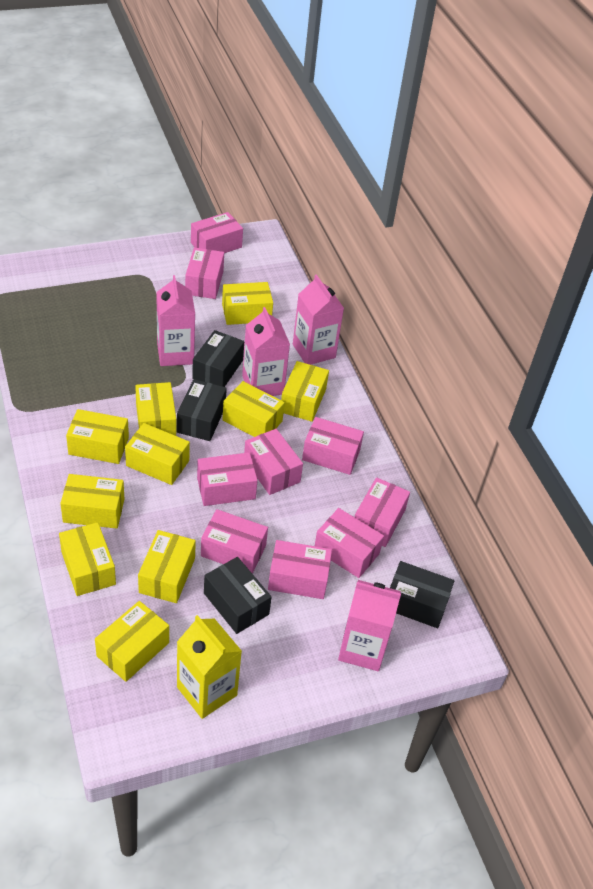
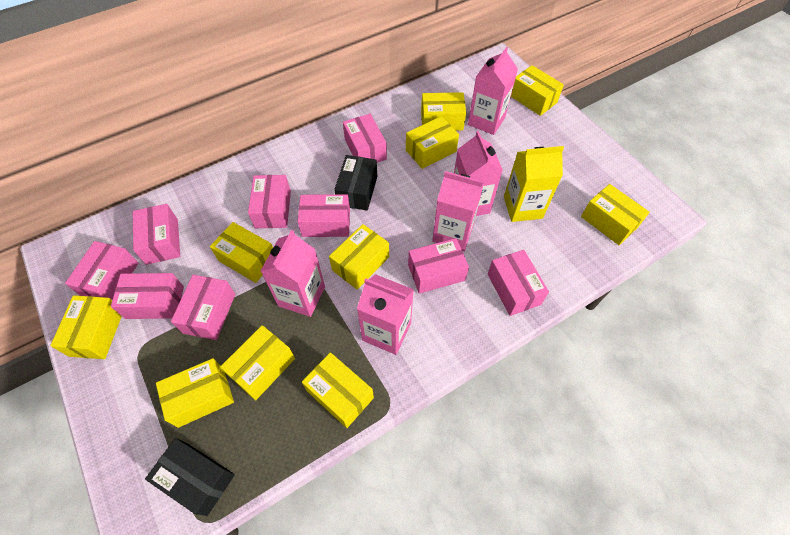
black box: [177,379,227,441] [192,330,244,387] [204,557,272,634] [390,561,454,628] = 4 -> [145,438,235,516] [334,155,377,211] = 2
pink carton: [156,275,195,366] [242,307,290,396] [293,275,344,365] [338,580,401,671] = 4 -> [261,230,325,317] [357,274,414,355] [432,171,484,251] [454,131,503,216] [468,47,518,135] = 5

